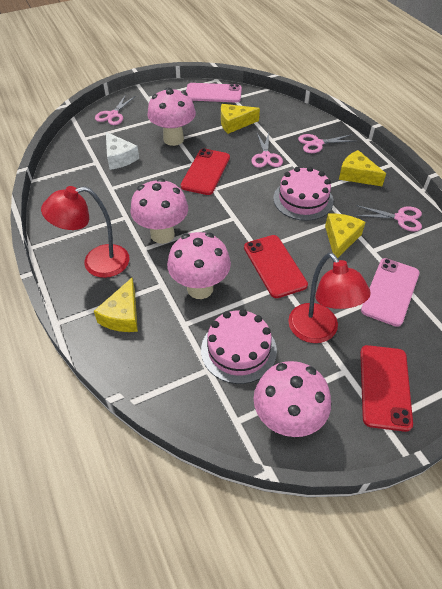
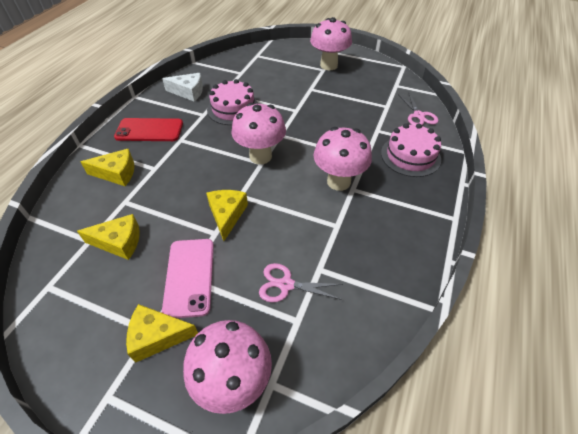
pink phone: [186,83,242,102] [361,258,419,327] = 2 -> [162,239,214,318] = 1
pink scissors: [95,95,135,125] [251,133,283,168] [298,134,354,153] [355,205,422,232] = 4 -> [259,263,343,302] [398,93,438,125] = 2
red lamp: [41,186,130,278] [288,253,371,343] = 2 -> none = 0
red phone: [181,148,230,195] [244,235,308,298] [360,345,413,432] = 3 -> [114,118,183,141] = 1

